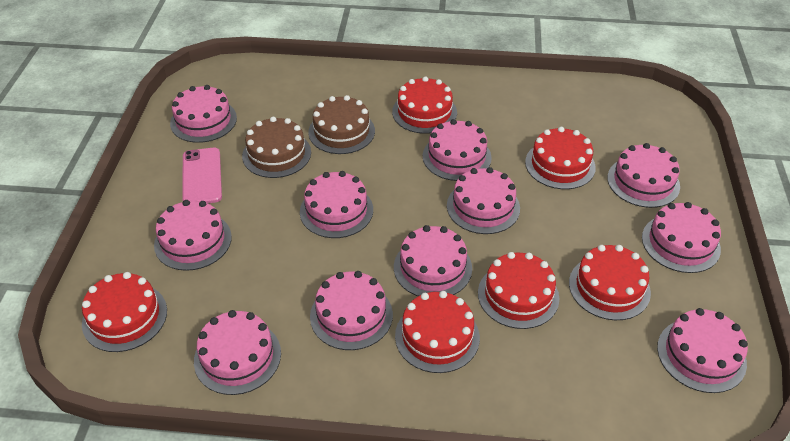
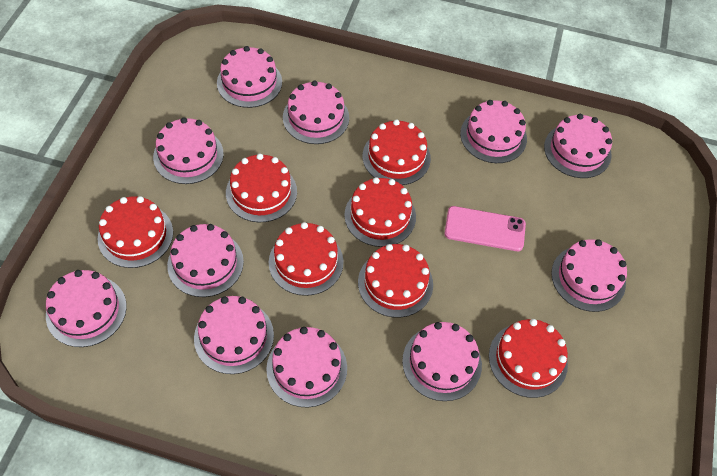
brown cake: [242,117,311,178] [308,95,375,154] = 2 -> none = 0
red cake: [82,272,167,352] [392,76,457,134] [395,291,480,373] [478,252,559,329] [525,127,596,189] [569,245,651,320] = 6 -> [98,196,173,268] [226,154,297,222] [269,222,344,296] [344,177,416,247] [358,244,433,318] [362,119,431,185] [489,319,568,398] = 7

